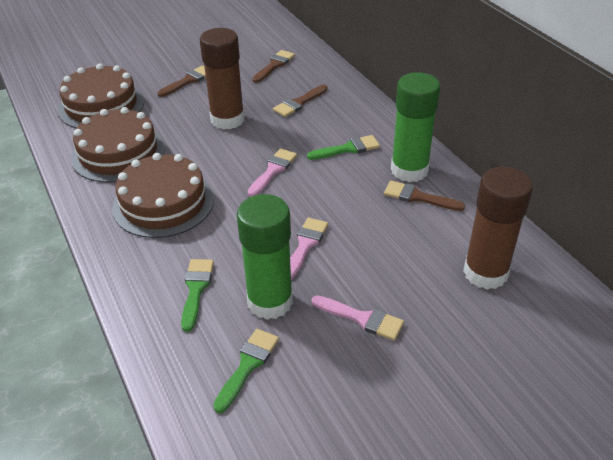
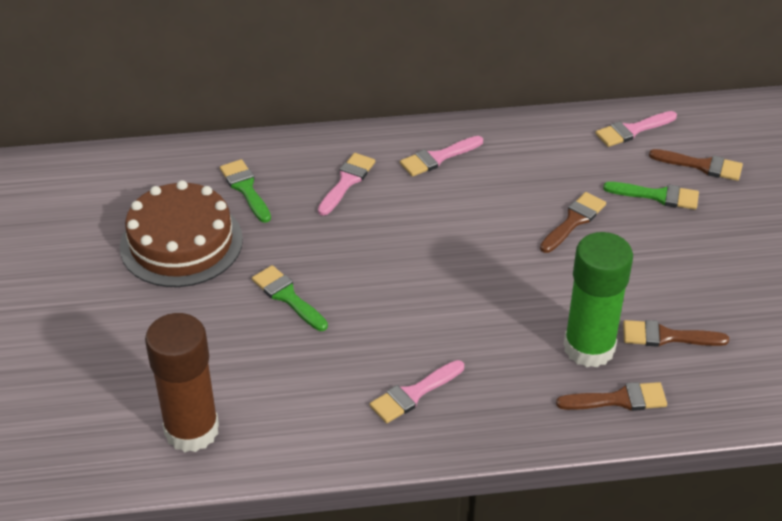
brown cake: [58,63,144,128] [71,107,165,182] [112,153,214,238] = 3 -> [120,180,243,287] = 1
brown glue stick: [200,28,245,130] [463,166,533,290] = 2 -> [145,313,219,452] = 1
green glue stick: [237,194,293,320] [391,72,440,182] = 2 -> [564,232,633,367] = 1
pink brush: [248,148,297,197] [290,218,328,280] [311,295,404,341] = 3 -> [318,153,375,216] [369,360,464,423] [400,136,483,177] [595,111,677,147] = 4

